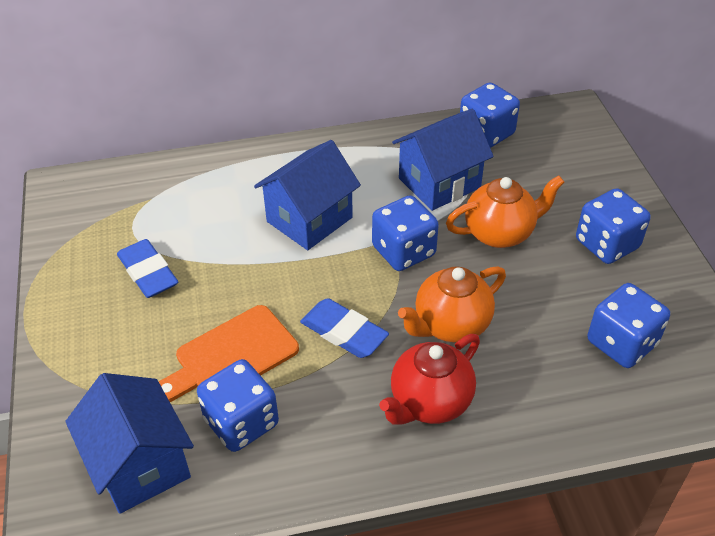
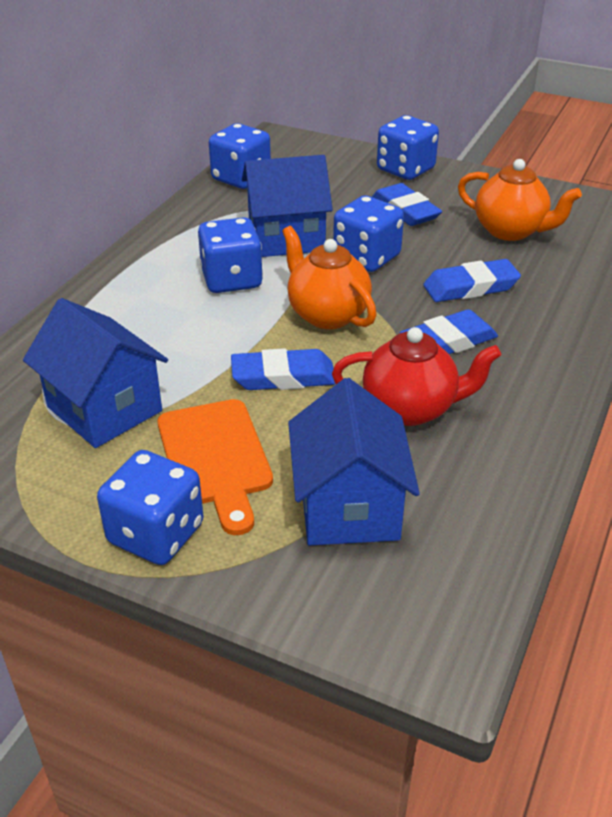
blue eraser: [117,239,178,298] [300,298,389,358] = 2 -> [231,348,335,390] [372,183,442,226] [400,309,498,354] [423,259,521,302] = 4

